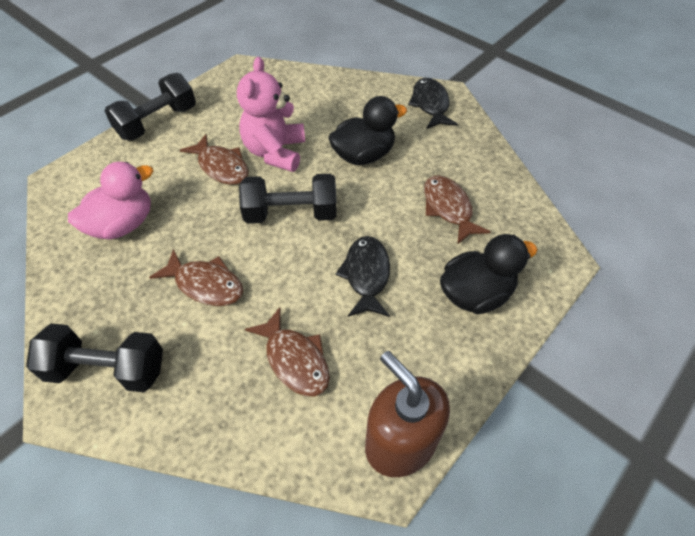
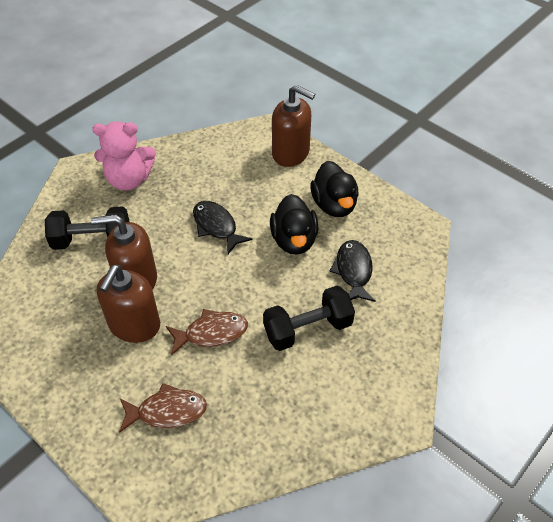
black dumbbell: [26,323,163,392] [105,73,196,141] [239,174,337,224] = 3 -> [45,206,129,250] [263,286,355,351] = 2
brown fish: [149,249,243,306] [180,134,249,185] [245,307,330,397] [424,175,491,245] = 4 -> [119,383,207,433] [166,309,248,356] = 2
brown soap dispenser: [365,351,450,477] = 1 -> [91,214,157,290] [97,265,160,343] [272,85,315,167] = 3
pink duck: [68,162,153,240] = 1 -> none = 0

